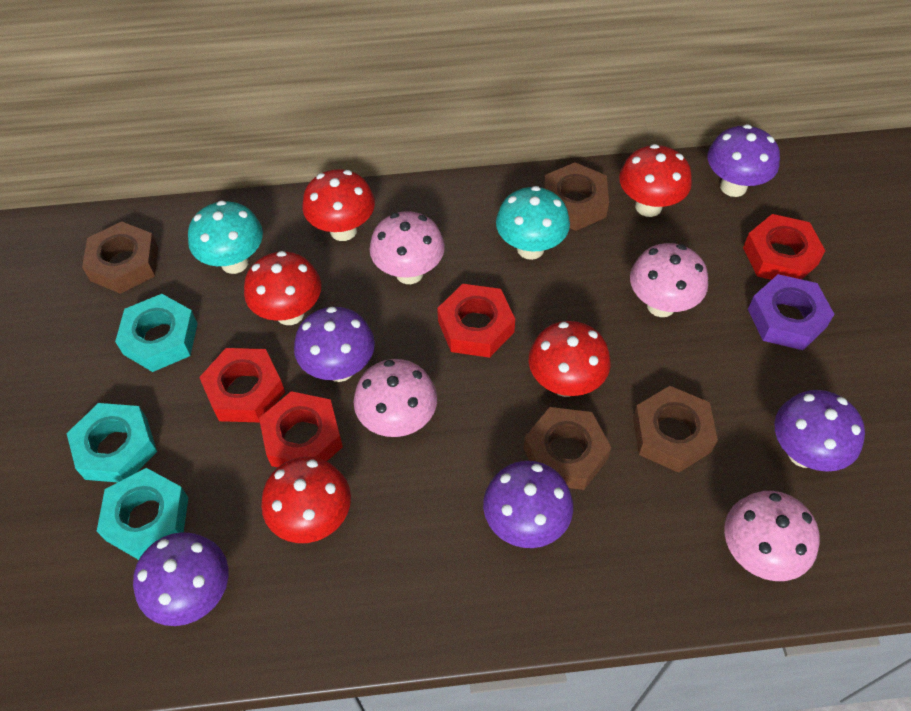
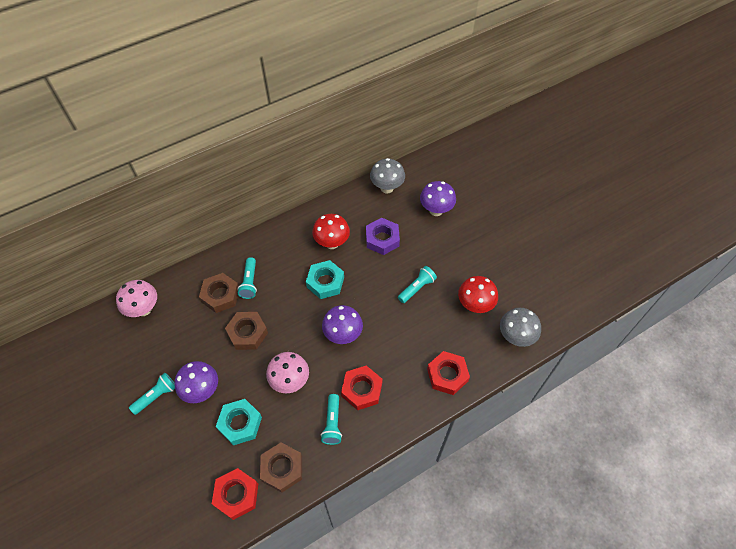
brown nut: [82,221,158,294] [524,407,611,490] [544,162,609,231] [633,386,718,473] = 4 -> [199,273,239,313] [225,312,268,350] [260,443,302,492] = 3
grey mushroom: none = 0 -> [370,158,405,193] [500,308,541,347] = 2
pink mushroom: [354,359,437,437] [369,211,445,284] [630,243,708,317] [724,491,820,581] = 4 -> [116,280,157,317] [266,352,309,393] = 2
purple mushroom: [133,532,228,626] [294,307,375,382] [483,461,573,548] [707,124,780,197] [774,390,865,472] = 5 -> [174,361,218,403] [322,305,363,344] [420,181,456,216] = 3
red mushroom: [244,251,321,325] [261,457,351,543] [302,169,375,241] [529,321,611,397] [619,144,692,217] = 5 -> [312,214,350,249] [458,276,498,313] = 2
red nut: [199,348,285,422] [259,391,343,467] [437,284,515,358] [743,214,825,280] = 4 -> [212,468,258,520] [341,365,383,410] [427,351,470,395] = 3
turquoise flashlight: none = 0 -> [129,373,175,415] [237,257,257,299] [321,394,342,445] [398,266,437,303] = 4
turquoise mushroom: [188,200,263,274] [496,186,570,260] = 2 -> none = 0
turquoise nut: [67,403,157,482] [97,468,188,560] [115,294,198,372] = 3 -> [216,399,262,445] [306,260,344,299] = 2

